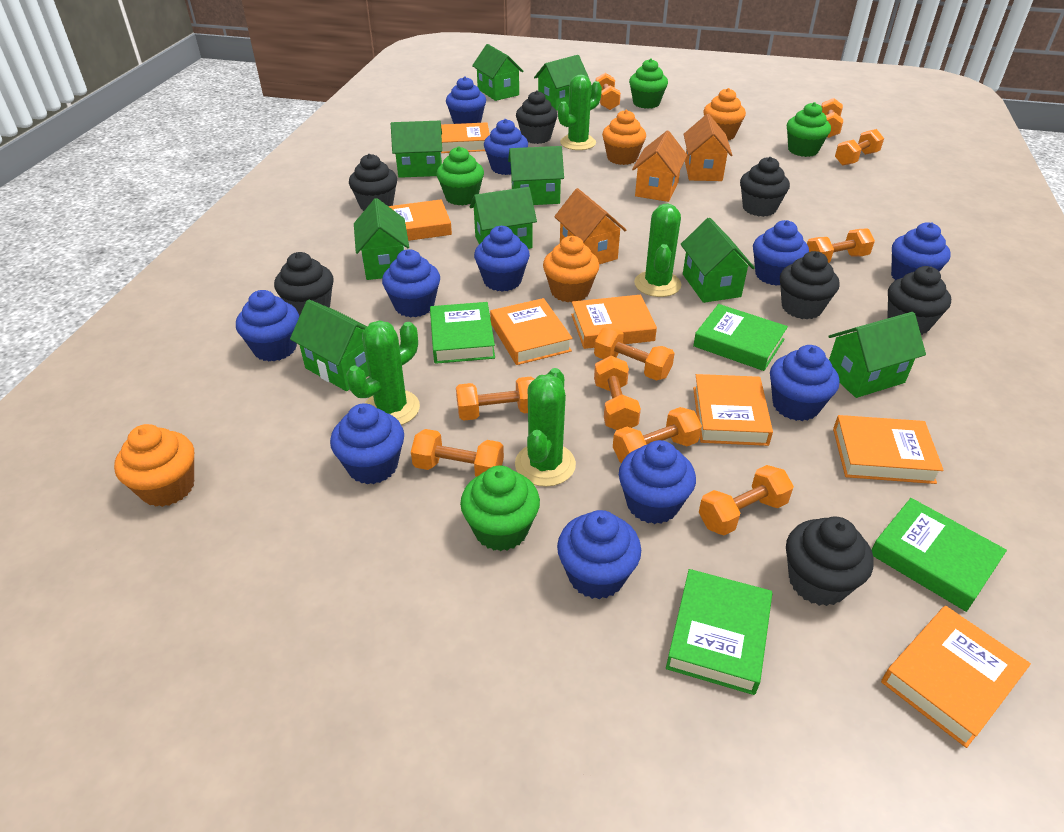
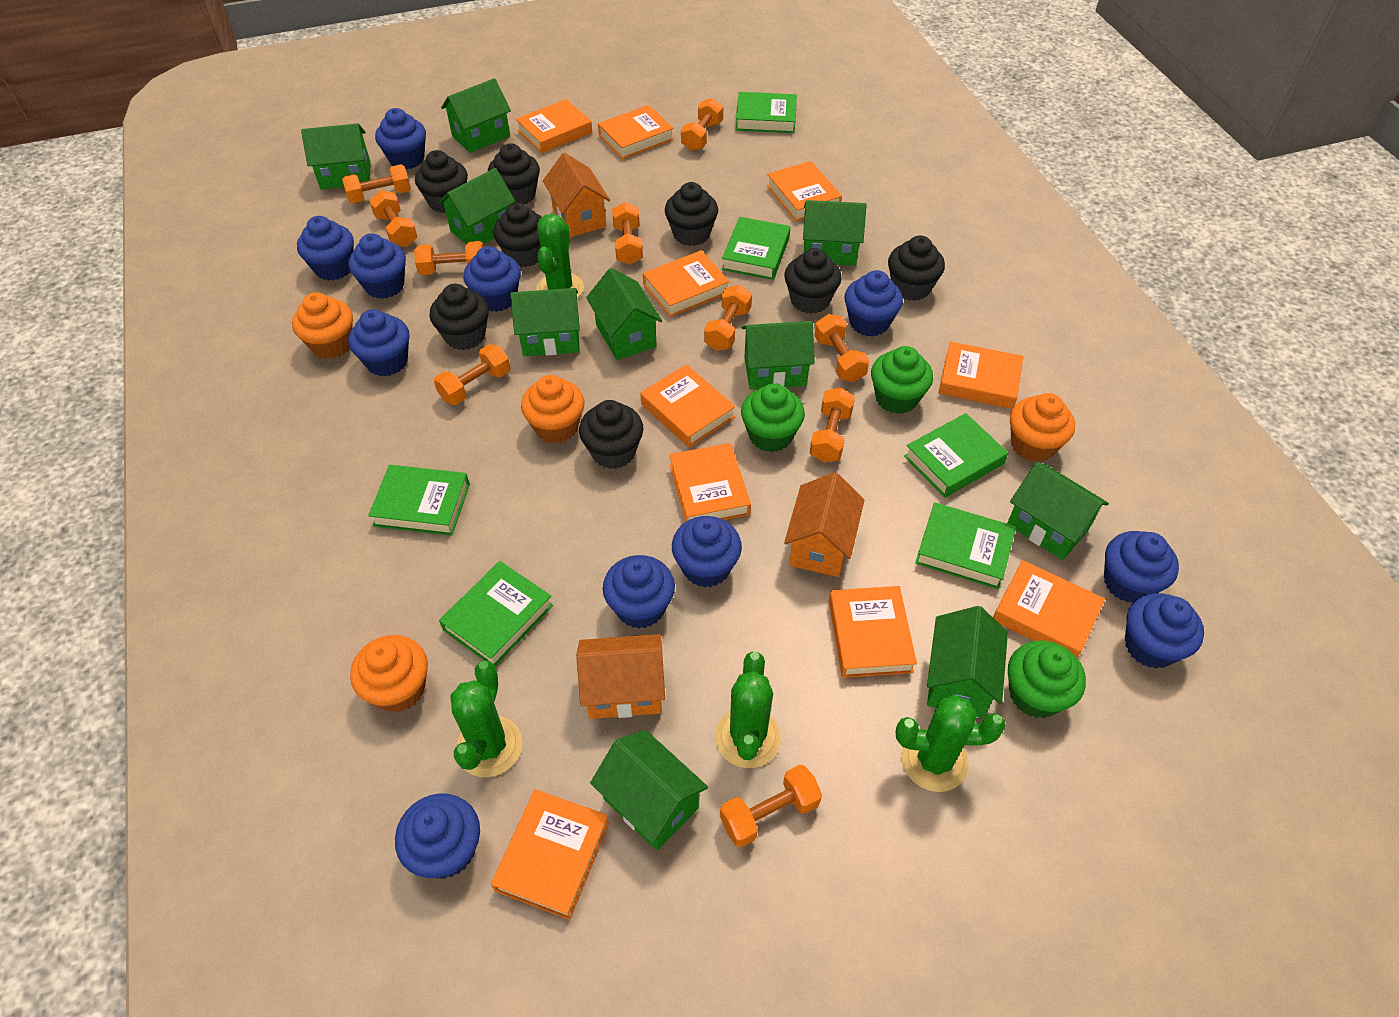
black cupcake: [274,252,334,317] [349,154,397,211] [516,90,558,144] [740,157,790,217] [780,251,840,319] [786,516,874,606] [887,266,951,335] = 7 -> [415,150,468,213] [430,284,489,350] [488,144,540,204] [493,203,542,267] [579,400,643,469] [665,182,718,246] [784,248,842,314] [888,236,945,301] = 8
green book: [430,302,495,364] [666,569,772,695] [693,304,788,371] [872,498,1007,612] = 4 -> [368,465,470,536] [439,561,553,666] [722,217,790,280] [736,92,797,133] [904,413,1008,497] [915,502,1016,589] = 6
green cupcake: [437,147,484,205] [460,466,540,551] [629,59,668,109] [787,102,831,157] = 4 -> [741,383,805,452] [871,346,933,414] [1008,641,1086,718] = 3
green house: [290,299,369,391] [354,198,409,280] [391,121,442,178] [470,187,537,249] [472,44,523,101] [508,146,564,205] [534,55,589,111] [680,217,755,303] [828,312,926,398] = 9 -> [301,123,370,189] [438,168,515,244] [441,78,511,153] [510,288,580,356] [586,268,662,360] [590,730,708,851] [742,321,815,390] [803,200,867,266] [927,606,1008,718] [1007,462,1109,560] = 10
orange book: [389,199,452,241] [441,122,490,153] [490,298,572,365] [571,295,657,349] [693,374,773,446] [833,415,944,484] [881,606,1031,748] = 7 -> [491,789,609,920] [516,99,592,153] [598,105,674,159] [640,364,735,447] [643,250,730,317] [669,443,751,522] [767,161,842,221] [829,586,917,678] [939,341,1023,409] [993,560,1105,658] = 10

